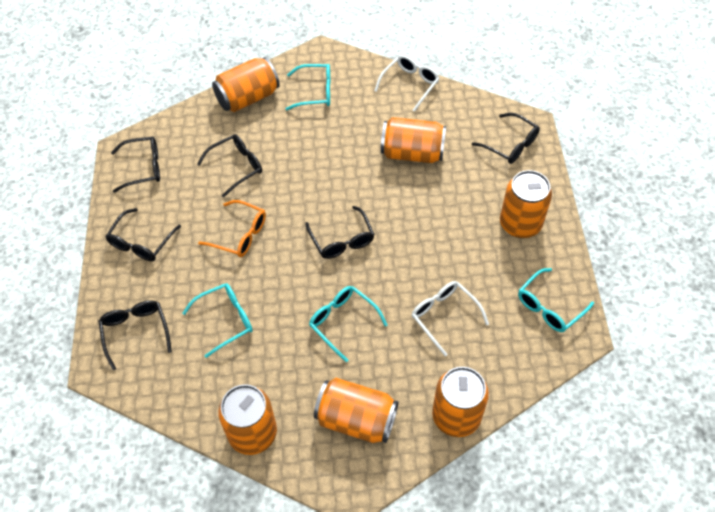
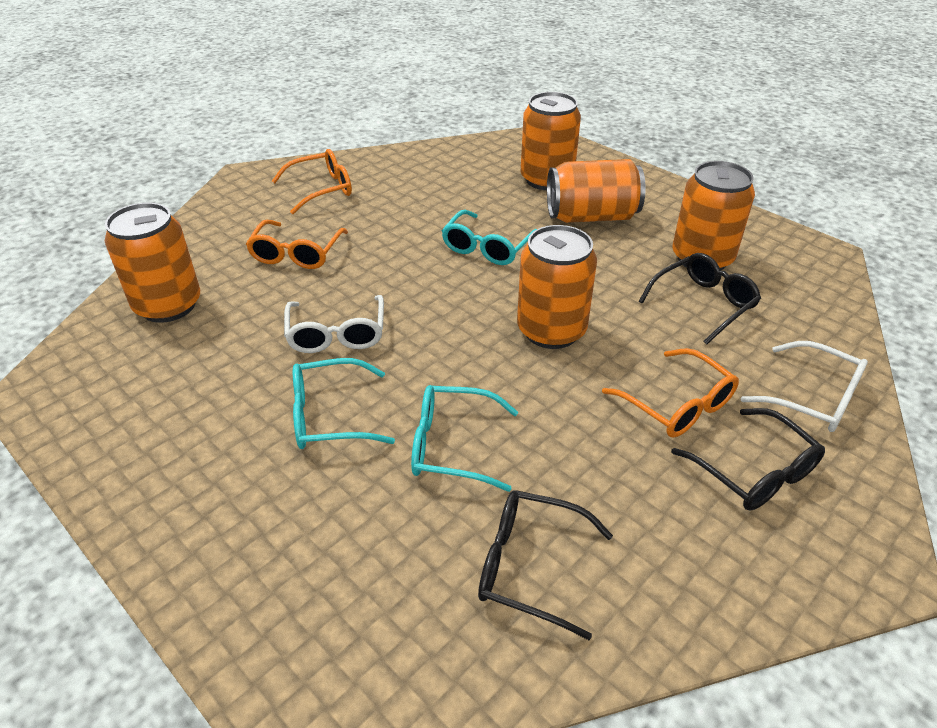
black glasses: [99,300,172,370] [105,208,181,261] [111,137,160,193] [197,134,262,198] [305,206,375,259] [472,113,540,164] = 6 -> [478,490,613,640] [639,253,761,344] [671,408,825,510] = 3
orange can: [212,57,280,112] [218,384,277,455] [314,378,398,443] [381,117,446,163] [432,367,489,437] [500,170,552,238] = 6 -> [105,203,200,323] [517,225,597,349] [521,92,581,190] [547,159,646,223] [672,161,755,270] = 5
orange glasses: [198,200,266,257] = 1 -> [246,220,348,269] [272,149,352,214] [602,348,739,438] = 3
turquoise glasses: [182,283,253,358] [286,64,330,110] [309,286,388,362] [518,268,594,332] = 4 -> [293,358,395,449] [411,385,518,492] [442,210,537,265] = 3

